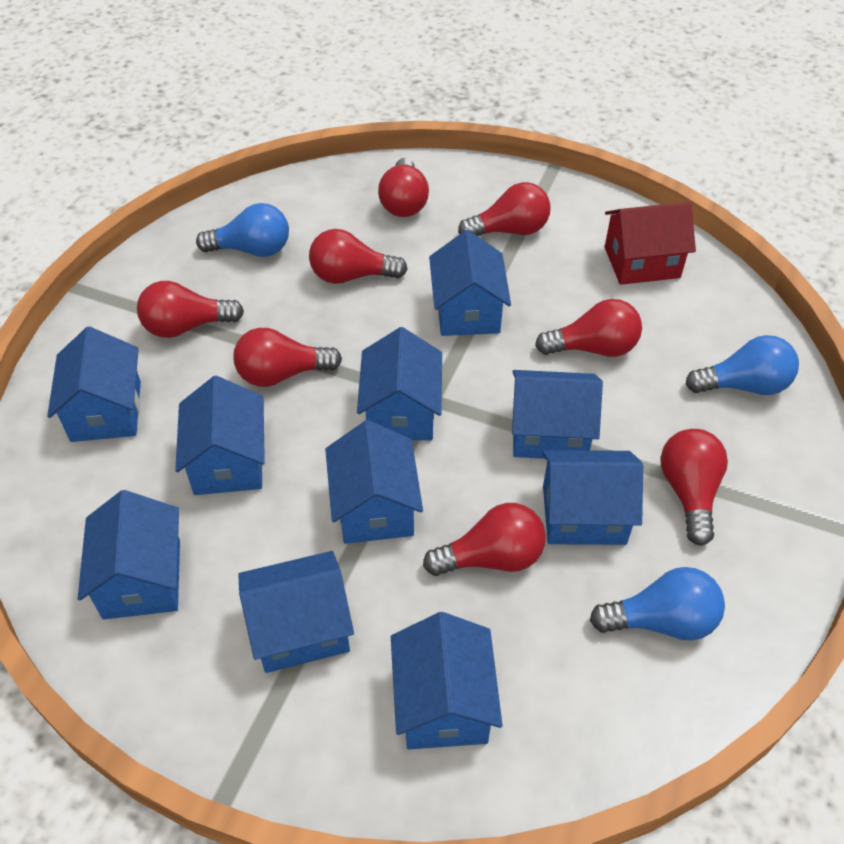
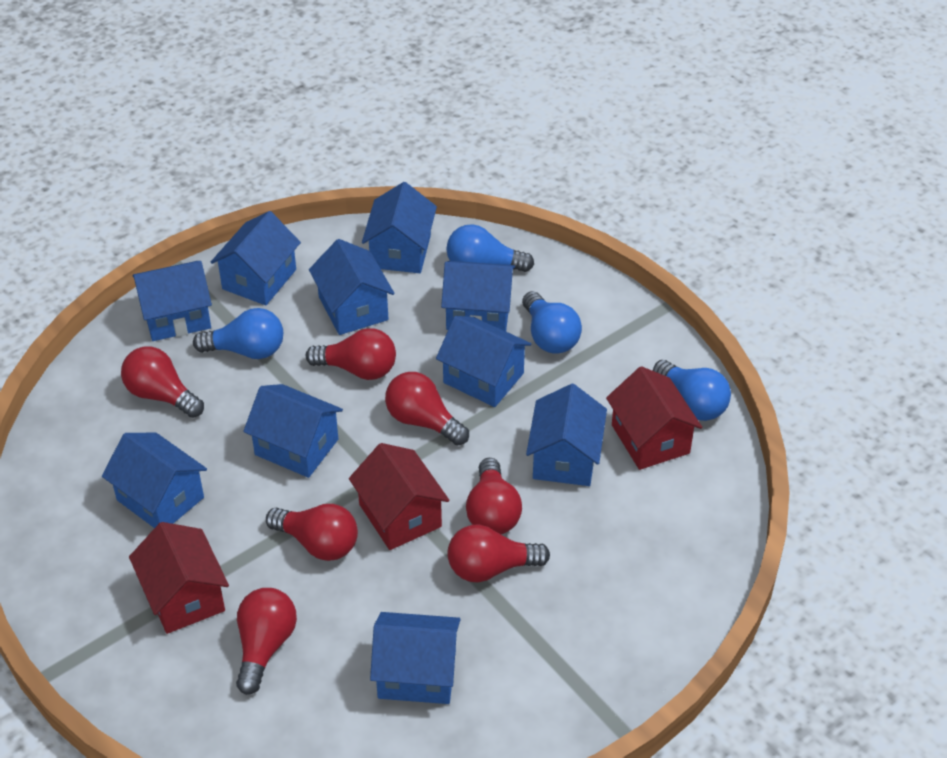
blue light bulb: [196,203,289,257] [590,567,725,641] [686,335,799,395] = 3 -> [193,308,283,359] [446,224,534,272] [522,291,582,354] [653,360,731,421] = 4
red house: [605,202,696,285] = 1 -> [129,522,229,634] [349,443,450,550] [606,366,702,470] = 3
red light bulb: [137,281,244,338] [233,328,342,387] [309,229,408,284] [378,158,429,217] [423,503,546,576] [458,182,551,236] [535,299,642,357] [661,429,728,546] = 8 -> [121,347,204,418] [236,588,297,695] [266,504,358,561] [306,328,396,380] [385,372,469,446] [447,525,550,582] [466,458,522,534] = 7

